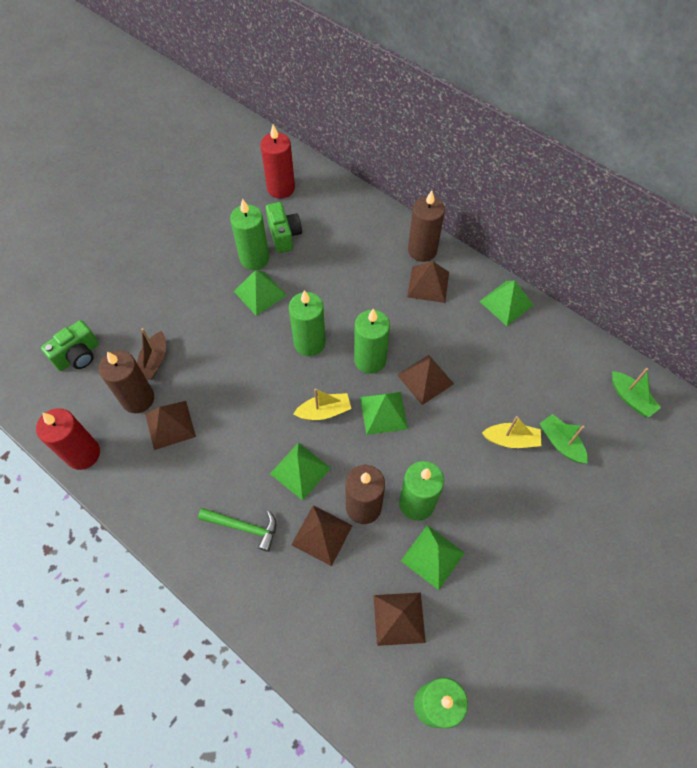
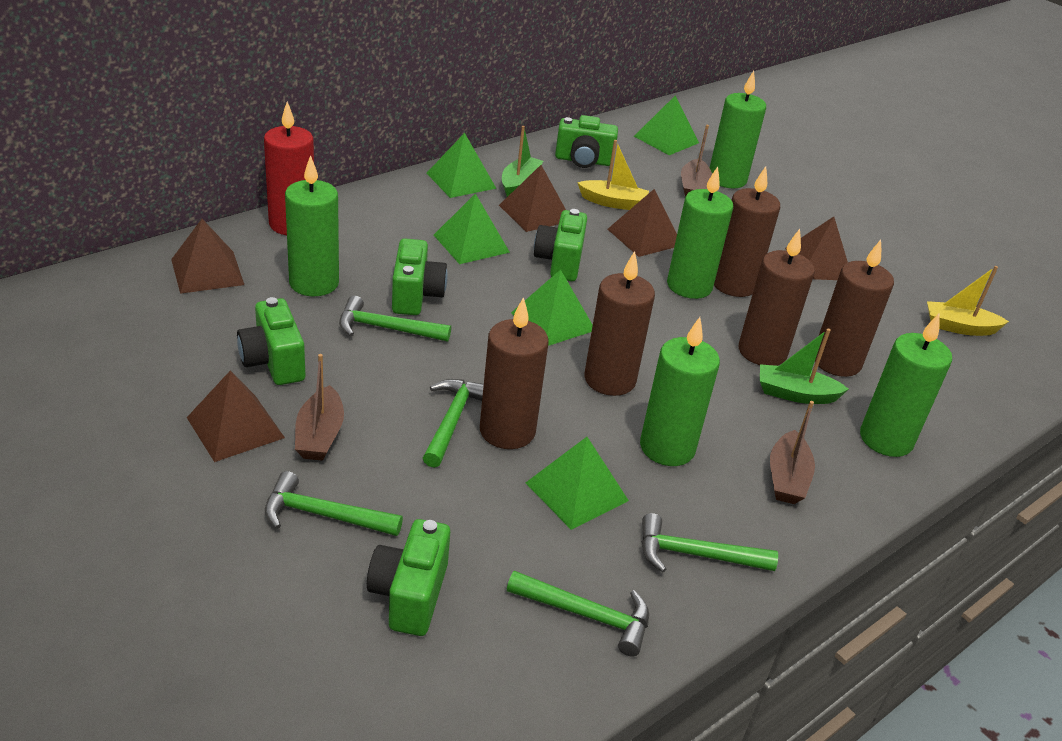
brown boat: [137,328,166,380] = 1 -> [295,354,344,461] [681,125,712,196] [770,401,815,504] = 3
brown candle: [99,350,154,413] [346,465,385,524] [408,190,445,262] = 3 -> [480,297,549,449] [584,251,655,396] [714,166,780,297] [739,229,815,366] [815,240,894,377] = 5
green camera: [41,320,99,371] [266,202,302,253] = 2 -> [237,297,305,385] [367,519,450,636] [392,238,448,315] [534,209,587,281] [555,115,618,168] = 5
green hammer: [198,508,276,552] = 1 -> [265,471,403,536] [339,296,451,342] [423,379,484,468] [507,571,649,657] [642,513,778,572] = 5
red candle: [36,408,100,470] [260,125,295,199] = 2 -> [264,102,314,235] = 1

